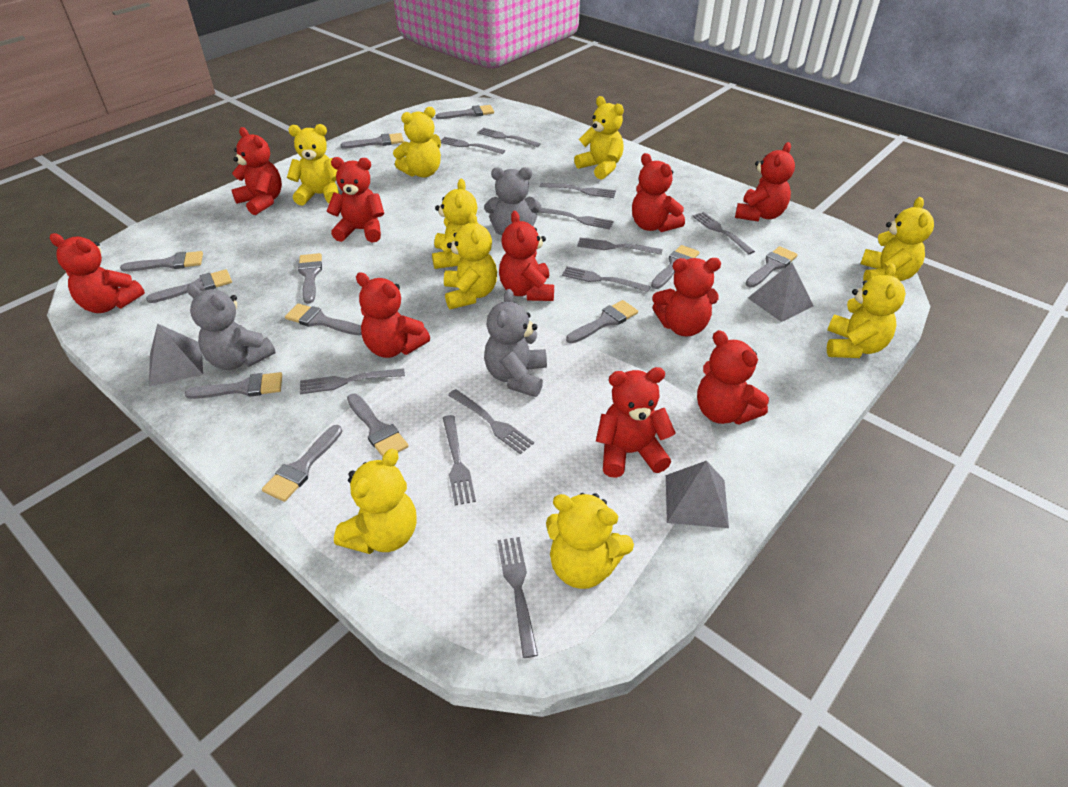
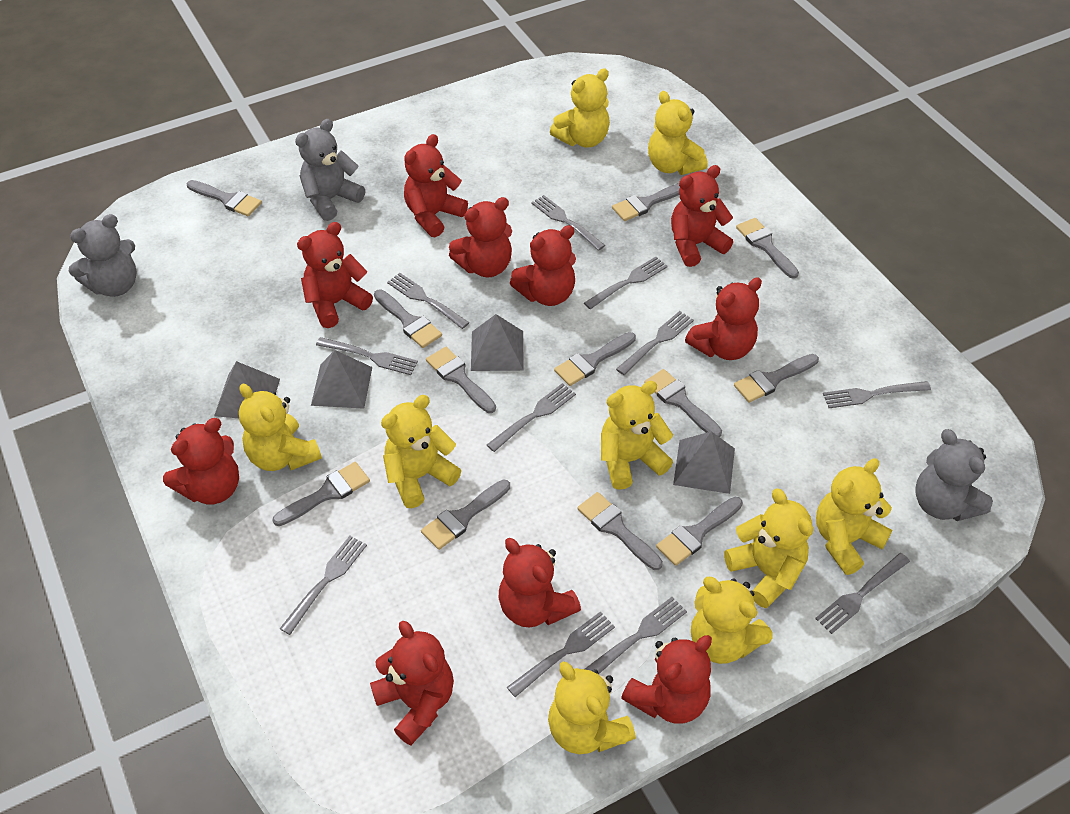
grey pyramid: [149,324,203,386] [666,461,729,528] [748,263,814,322] = 3 -> [214,361,280,418] [311,350,372,409] [471,314,523,371] [673,431,735,494] = 4

